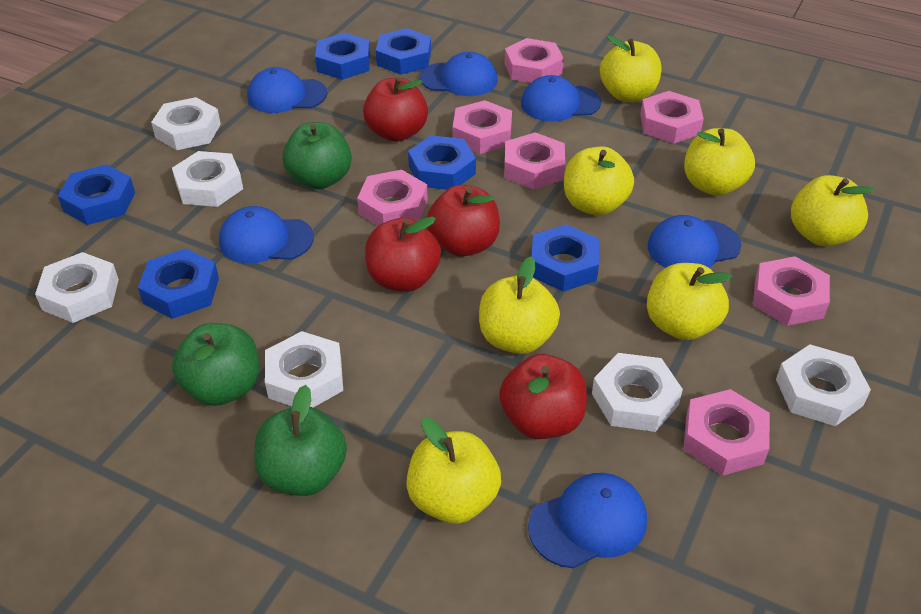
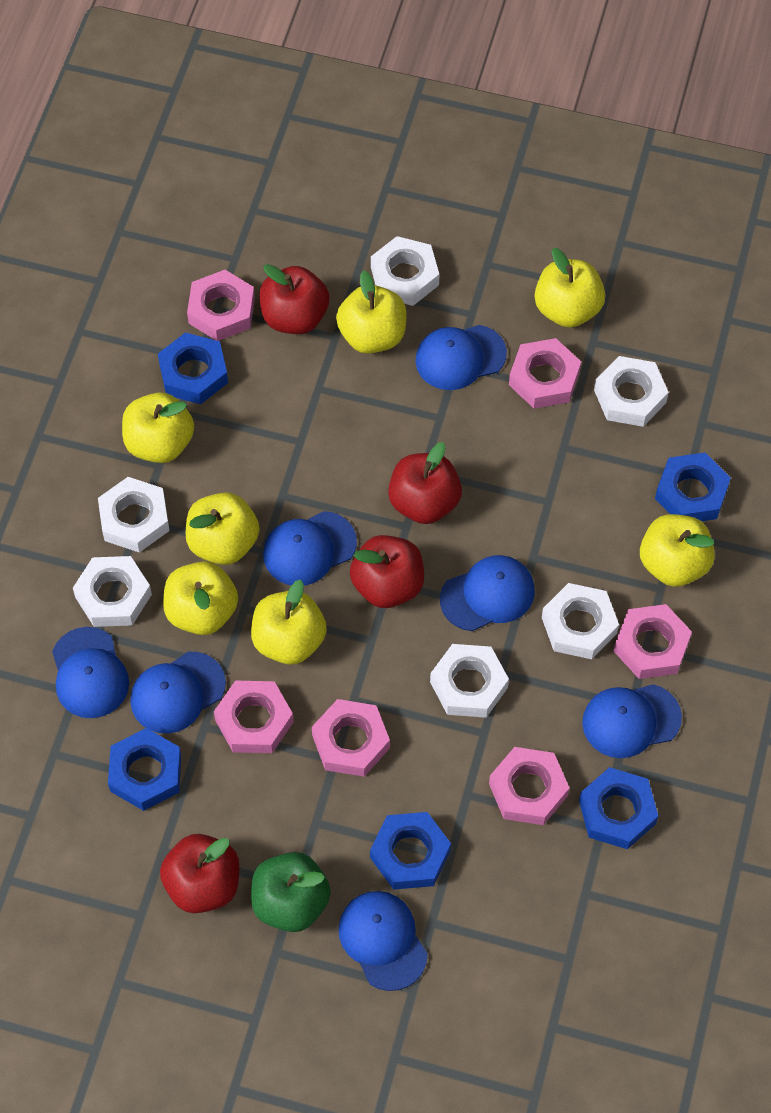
blue cap: [219,206,314,263] [247,67,327,113] [420,52,498,96] [521,75,601,121] [528,473,647,568] [648,215,741,268] = 6 -> [52,627,129,718] [130,652,226,734] [263,511,357,586] [338,891,428,991] [415,325,507,390] [440,555,535,631] [582,684,682,758] = 7
blue nut: [58,164,135,225] [138,248,219,319] [315,33,370,80] [376,28,431,75] [408,135,476,190] [532,224,599,292] = 6 -> [108,728,181,811] [158,332,228,404] [370,812,451,890] [579,767,658,849] [655,452,731,521] = 5
green apple: [172,323,259,406] [254,385,347,496] [282,122,352,189] = 3 -> [251,852,331,932] = 1
pink nut: [357,170,428,226] [453,100,512,154] [504,38,564,83] [504,132,565,189] [640,91,704,144] [683,389,770,476] [753,256,830,326] = 7 -> [187,270,255,341] [214,681,294,753] [312,699,390,777] [489,747,569,825] [509,338,581,409] [614,604,692,679] = 6

